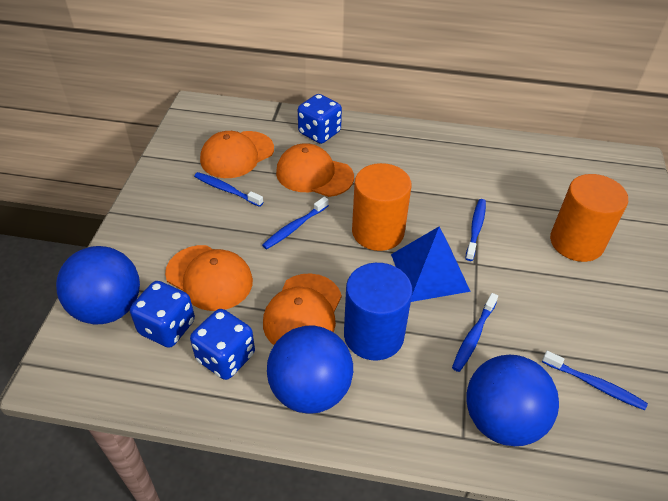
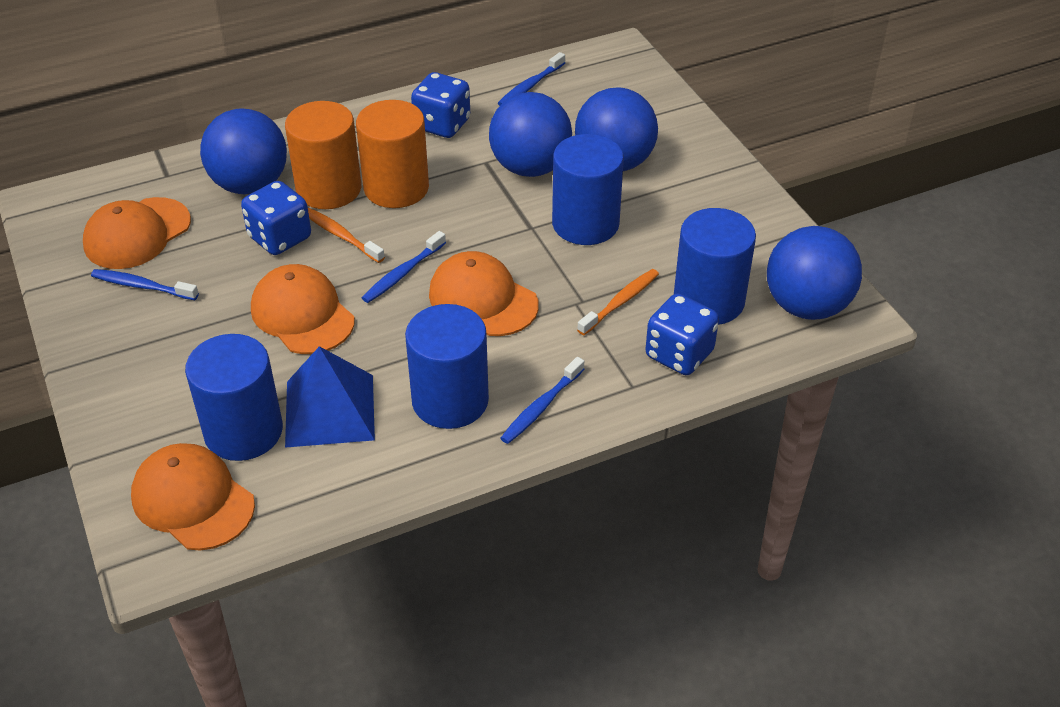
blue ball: [56,246,140,325] [267,325,353,414] [466,355,559,446] = 3 -> [200,108,287,194] [489,92,572,177] [575,87,658,171] [767,226,862,320] = 4
blue cylinder: [344,263,412,360] = 1 -> [185,334,283,461] [405,304,489,429] [552,134,624,245] [674,208,756,325] = 4
blue toothbrush: [194,172,263,207] [262,197,329,249] [452,293,498,372] [465,199,486,261] [542,351,648,410] = 5 -> [91,269,199,300] [362,231,446,303] [498,52,565,106] [500,357,584,444] = 4
orange toothbrush: none = 0 -> [308,208,385,263] [577,269,659,335] = 2

